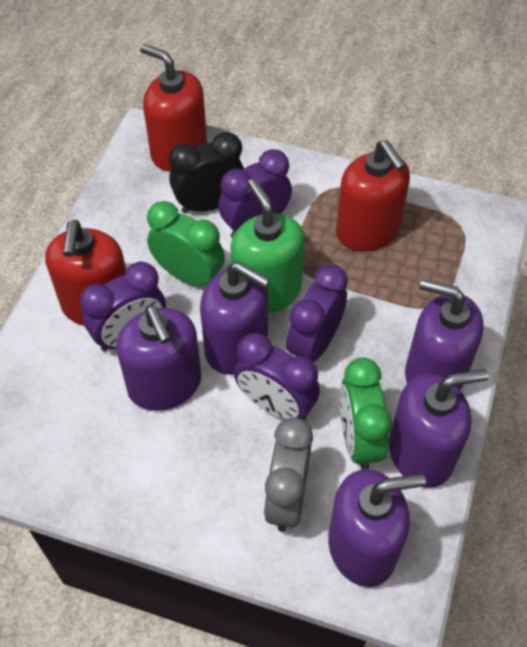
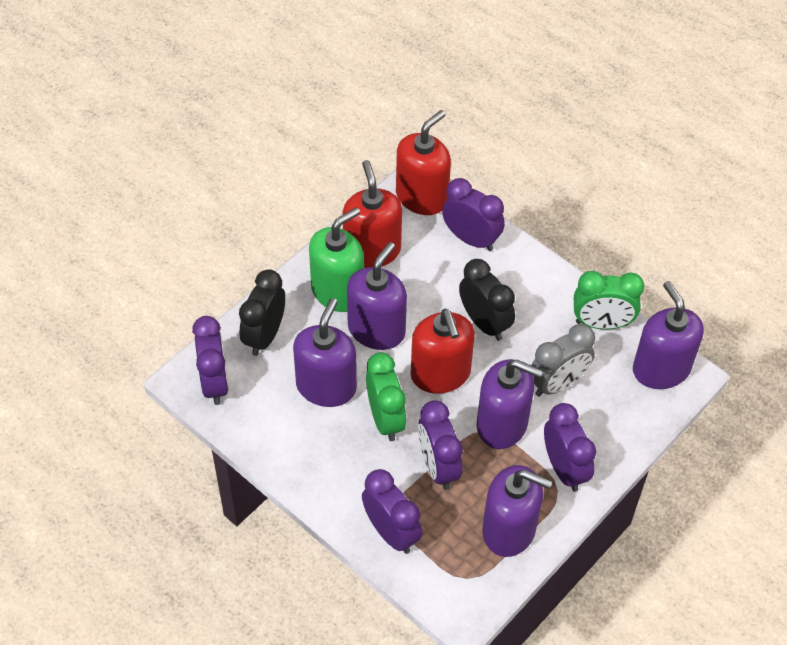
black clock: [169,132,244,213] = 1 -> [239,269,285,356] [459,259,515,341] = 2
purple clock: [80,262,166,352] [218,149,292,238] [234,333,320,421] [286,264,348,362] = 4 -> [192,316,229,405] [362,469,422,554] [418,400,463,490] [442,178,505,251] [544,403,596,492] = 5

